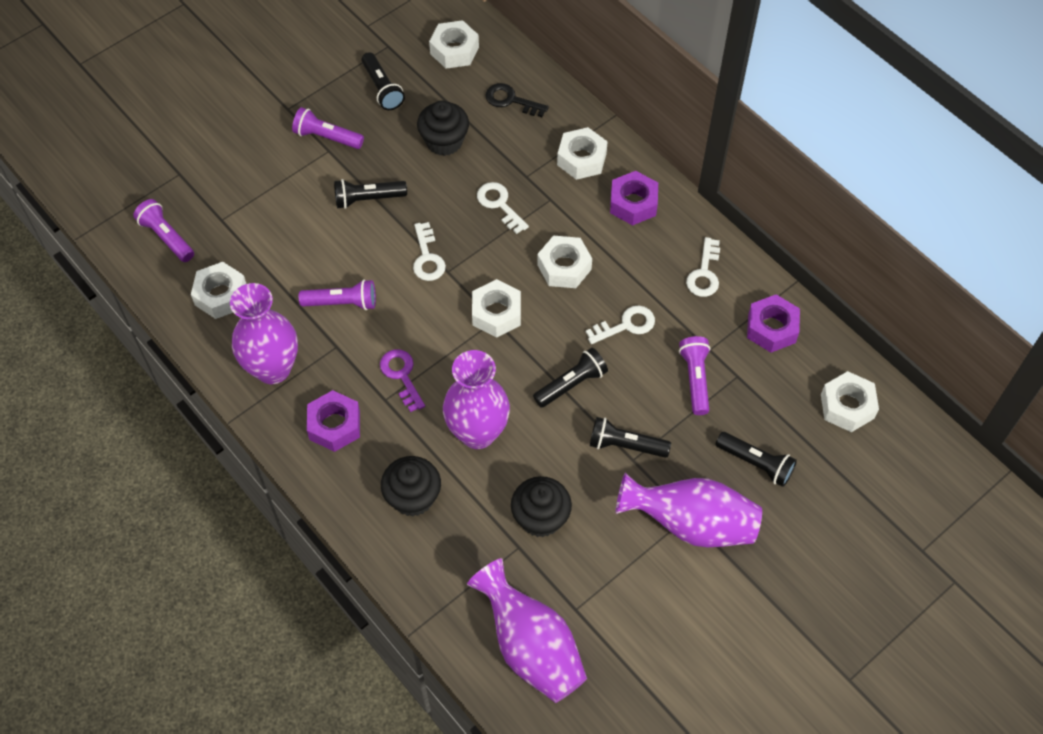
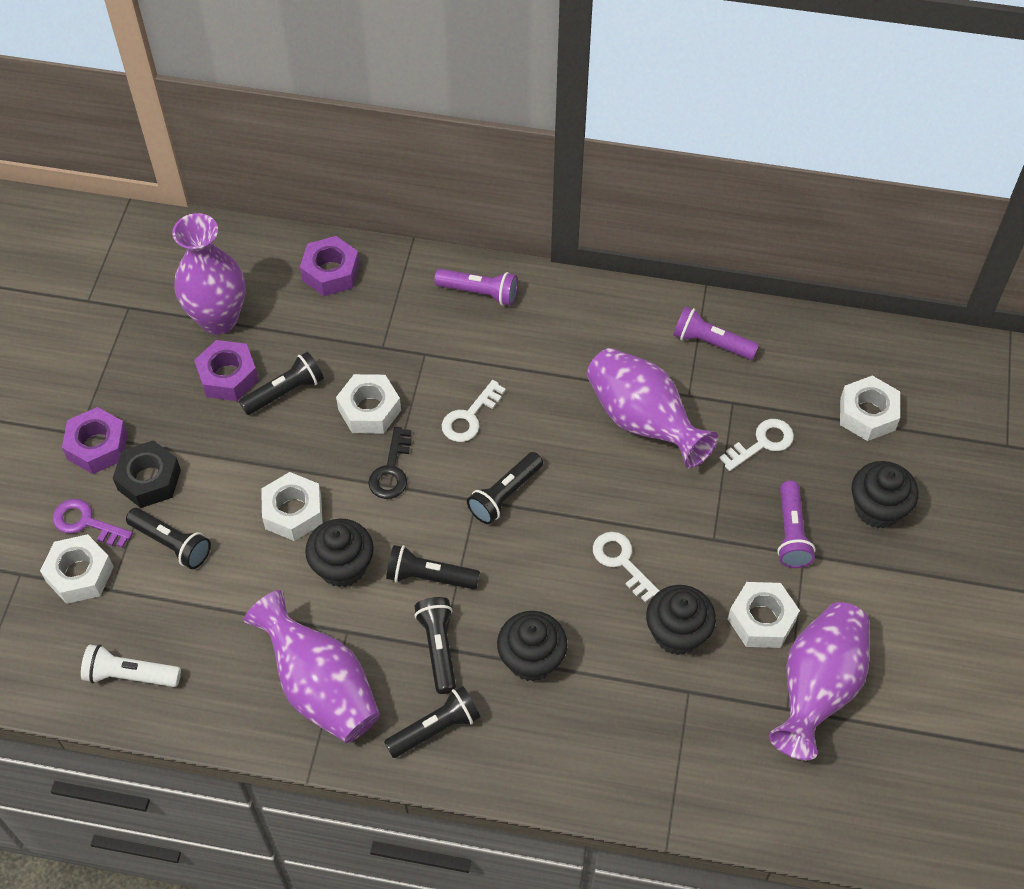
black cupcake: [381,456,441,517] [417,101,469,156] [511,476,572,537] = 3 -> [305,519,374,587] [497,611,568,682] [646,585,716,655] [852,461,919,528] = 4
black flashlight: [334,179,407,209] [362,52,405,110] [533,348,608,408] [590,417,671,458] [715,432,797,487] = 5 -> [126,508,211,569] [239,352,324,415] [384,686,481,758] [386,545,480,589] [414,597,456,694] [467,452,543,524] = 6
black nut: none = 0 -> [113,440,181,508] = 1
purple flashlight: [133,199,194,262] [292,107,364,149] [299,279,376,310] [679,336,711,415] = 4 -> [434,269,518,306] [673,306,759,360] [777,481,815,568] = 3
white flashlight: none = 0 -> [81,644,181,687] = 1
white key: [413,222,446,281] [477,182,529,234] [586,306,655,344] [686,237,720,297] = 4 -> [442,380,506,442] [593,532,660,603] [719,419,794,471] = 3
white nut: [191,262,246,319] [429,20,479,69] [472,279,521,338] [537,236,592,288] [557,127,608,180] [821,371,879,432] = 6 -> [40,534,114,604] [261,472,323,541] [336,374,401,434] [728,582,800,648] [840,376,900,441] = 5

